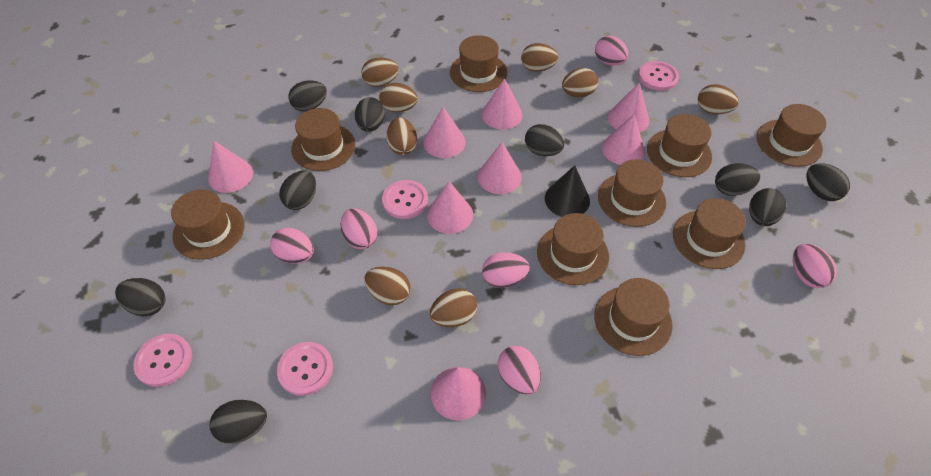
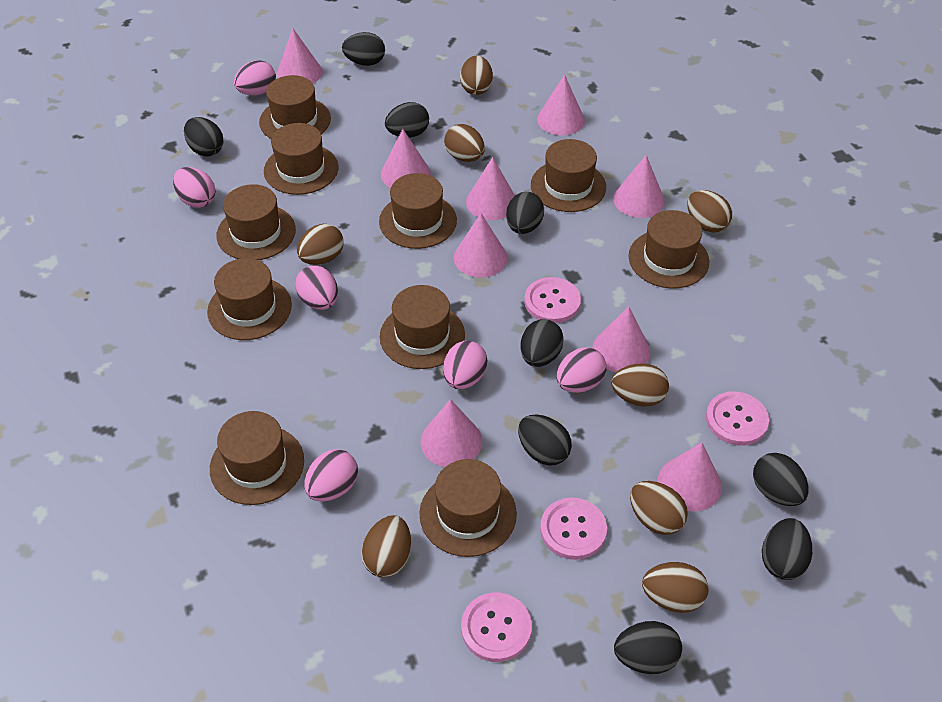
black cone: [545,165,590,217] = 1 -> none = 0
brown hat: [171,189,244,260] [291,108,355,171] [450,35,507,92] [537,213,609,285] [594,278,672,356] [598,159,666,227] [647,114,712,177] [673,198,746,269] [757,104,827,167] = 9 -> [207,258,292,340] [210,411,304,505] [216,184,296,260] [259,75,331,139] [264,123,338,195] [379,173,457,249] [380,285,465,369] [419,459,517,557] [531,139,606,212] [629,210,709,289] = 10
pink cone: [208,141,253,193] [423,107,466,158] [427,181,473,234] [431,367,486,421] [478,142,522,194] [482,78,522,129] [602,114,645,165] [608,83,649,132] = 8 -> [277,28,322,83] [381,129,431,188] [420,399,482,467] [454,213,507,278] [466,157,515,220] [537,75,585,135] [592,307,650,372] [613,155,665,218] [658,443,722,512] = 9

